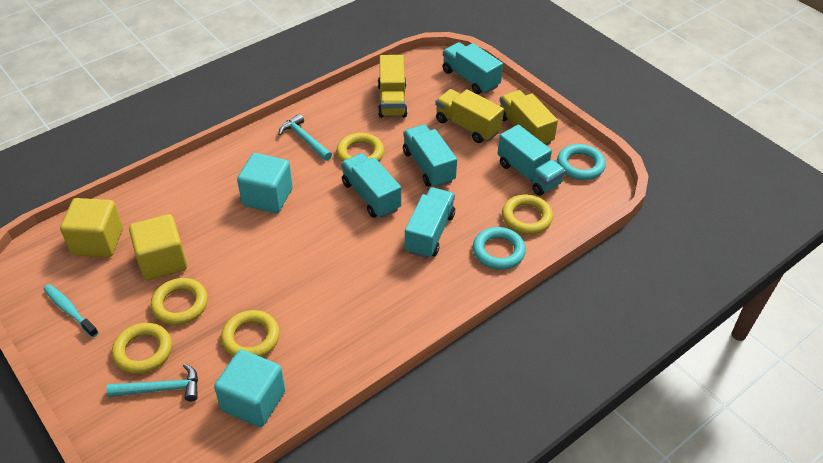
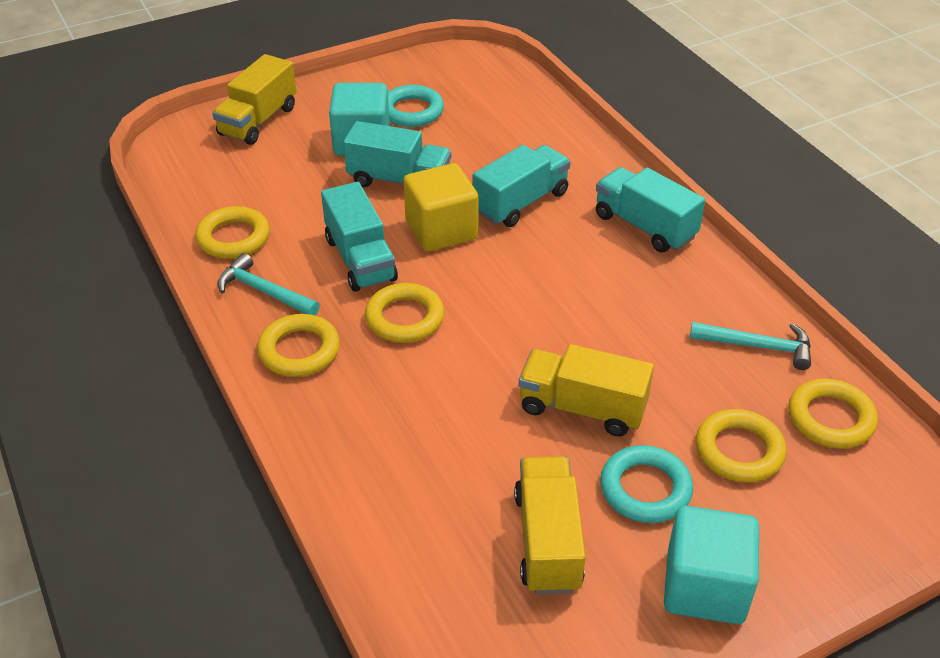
turquoise toothbrush: [44,284,99,338] = 1 -> none = 0
turquoise truck: [341,153,401,218] [403,124,457,188] [405,187,455,258] [443,42,503,94] [497,125,566,196] = 5 -> [321,182,398,292] [343,121,451,187] [473,145,571,227] [596,167,705,252] = 4
yellow cube: [60,198,123,257] [129,214,187,280] = 2 -> [403,163,479,252] = 1

